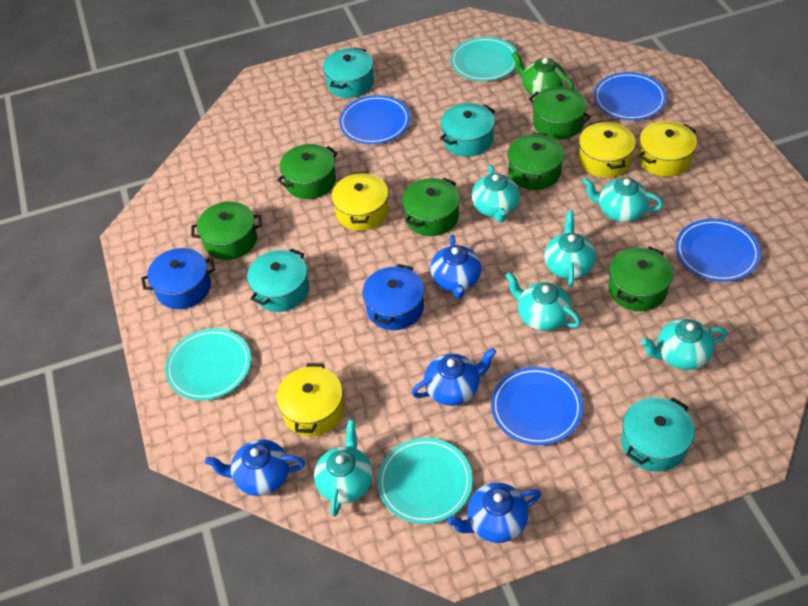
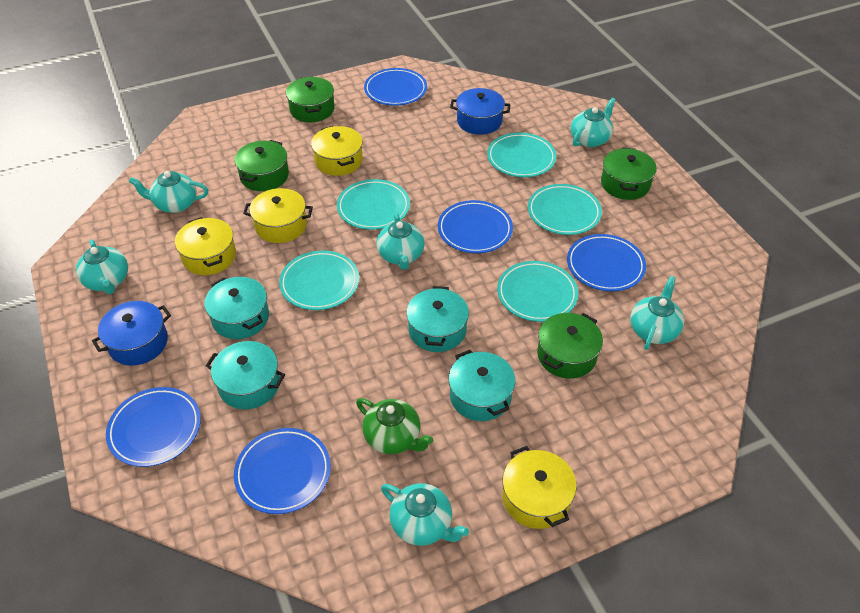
blue plate: [339,95,410,144] [491,367,583,445] [594,72,667,120] [676,219,761,282] = 4 -> [106,387,201,467] [234,428,331,514] [364,68,427,106] [438,200,513,253] [567,234,646,291] = 5
blue teapot: [205,439,305,496] [412,348,496,406] [430,234,481,299] [447,483,541,543] = 4 -> none = 0
green pot: [191,201,262,260] [277,144,338,199] [402,178,460,236] [507,132,564,190] [529,87,591,140] [608,246,673,311] = 6 -> [234,140,289,191] [286,76,335,122] [537,313,603,379] [601,147,657,200] = 4
turquoise plate: [165,328,251,400] [377,438,473,524] [451,37,518,81] = 3 -> [279,251,359,310] [337,179,410,230] [487,133,556,177] [497,261,578,322] [528,184,602,235] = 5

